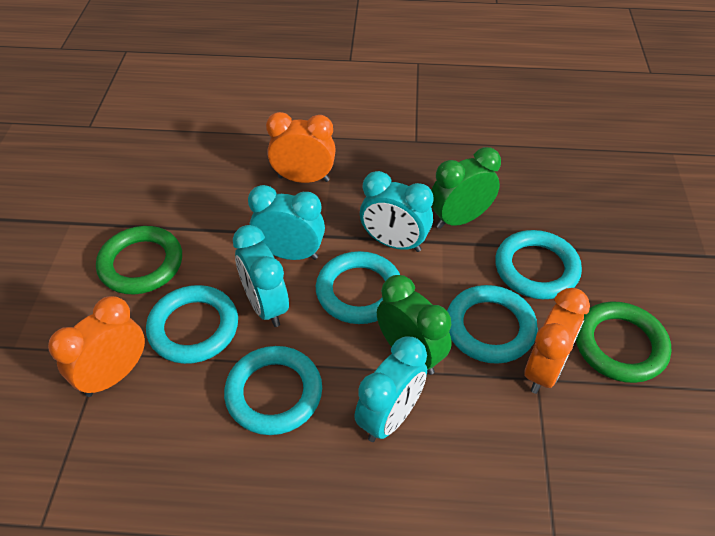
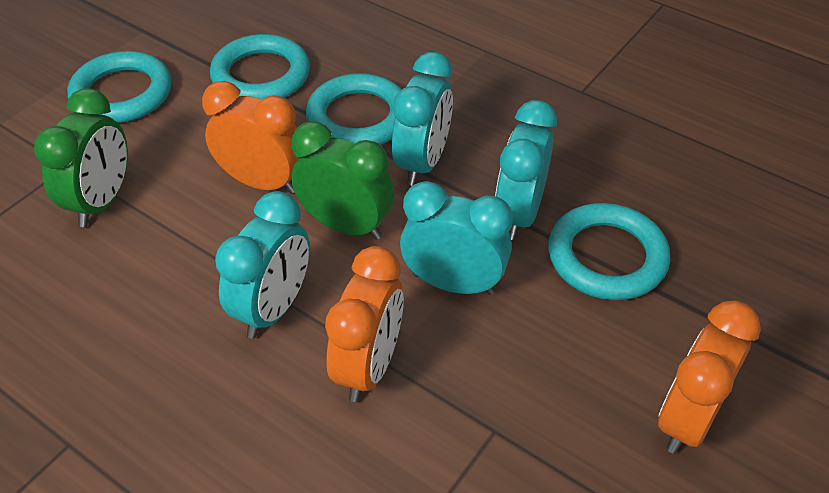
green ring: [96,226,182,294] [576,301,671,383] = 2 -> none = 0
turquoise ring: [146,285,238,364] [224,346,322,435] [316,251,400,324] [447,285,538,364] [495,230,582,299] = 5 -> [67,51,172,123] [210,34,310,100] [306,73,402,145] [548,203,670,300] = 4

